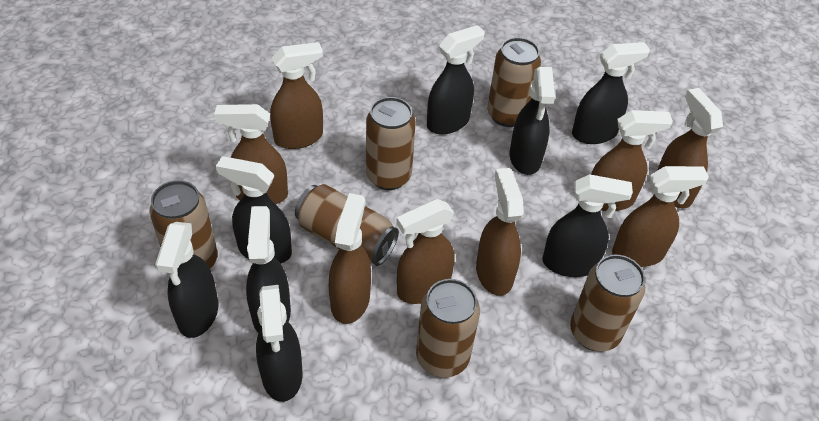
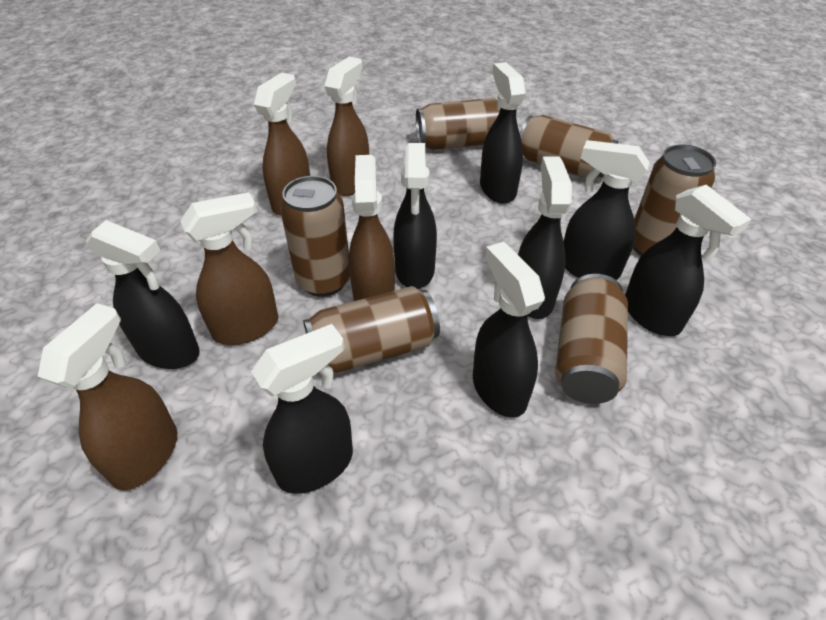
brown spray bottle: [214,104,288,204] [270,42,323,149] [329,193,371,324] [396,199,455,304] [476,168,524,296] [591,110,673,211] [612,166,709,267] [657,88,723,208] = 8 -> [38,303,177,491] [180,192,278,345] [254,73,310,216] [325,57,369,196] [349,155,395,301] = 5

